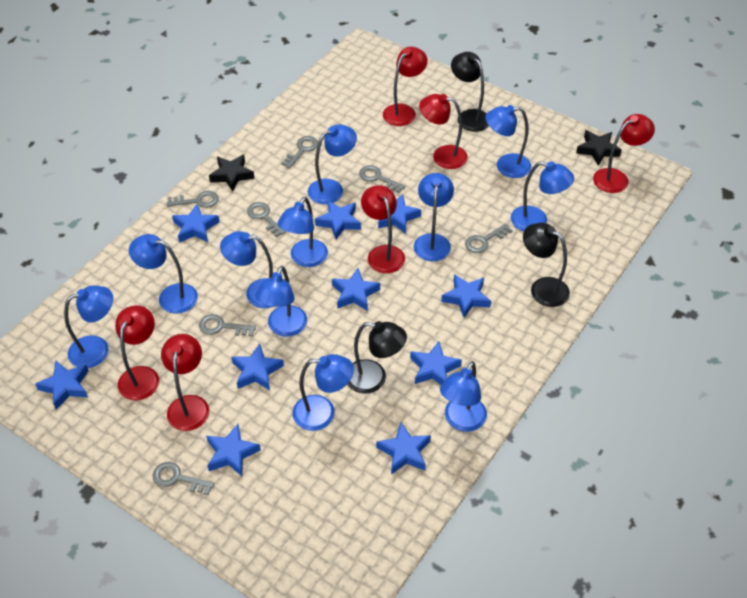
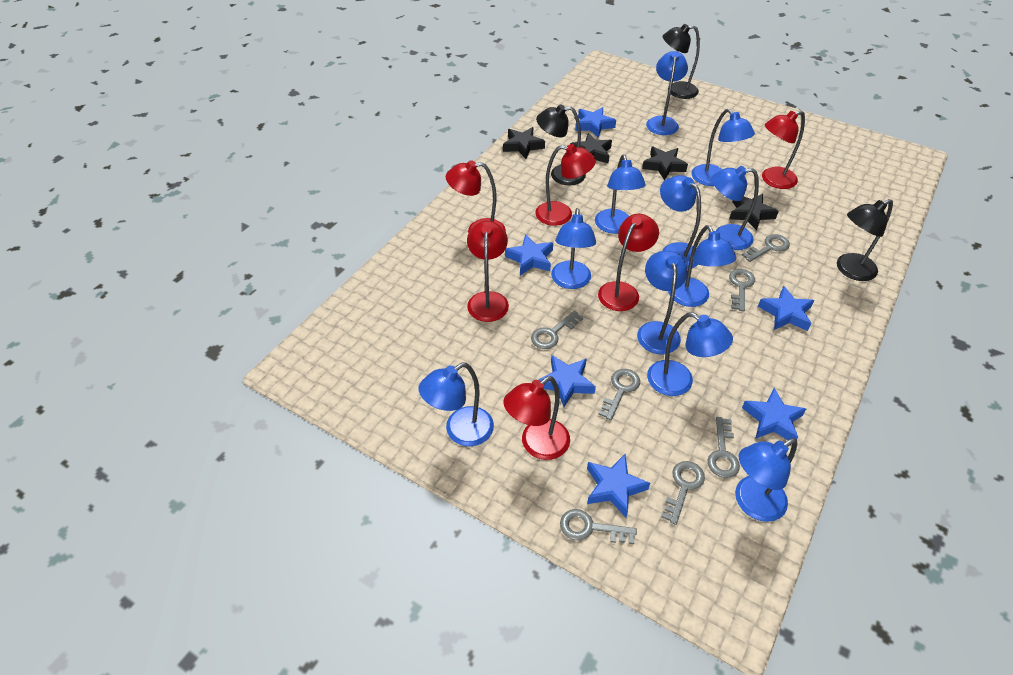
black star: [209,155,255,192] [576,130,622,166] = 2 -> [503,127,545,159] [570,133,612,164] [642,147,688,180] [729,194,779,230] = 4
blue star: [35,361,89,409] [172,204,220,243] [206,424,261,476] [231,343,284,390] [315,200,361,239] [332,268,380,311] [376,422,431,475] [378,194,421,234] [410,341,462,385] [441,274,491,318] = 10 -> [505,234,553,275] [538,355,596,407] [575,107,616,138] [587,454,650,517] [742,388,806,440] [758,286,814,331] = 6

